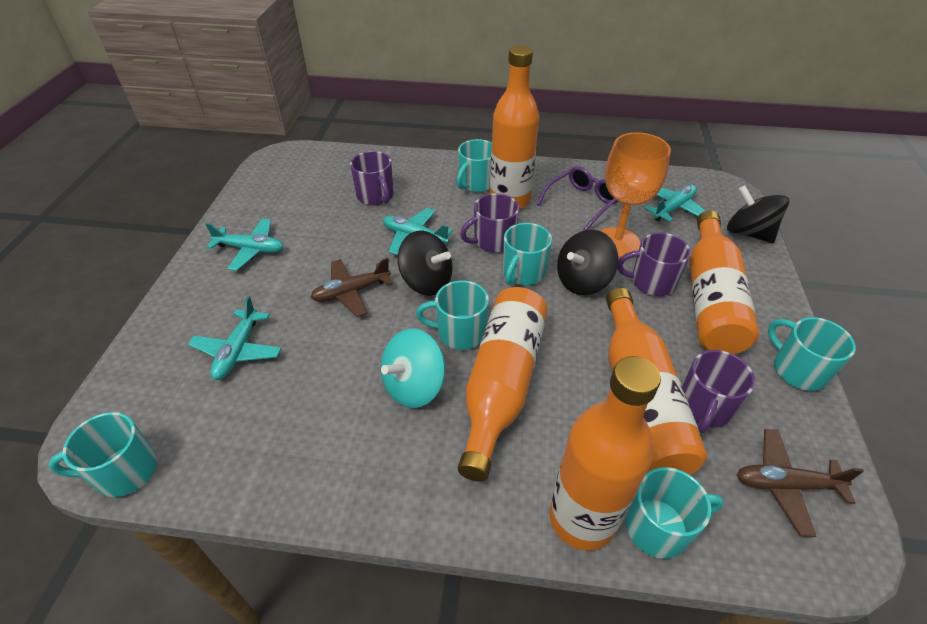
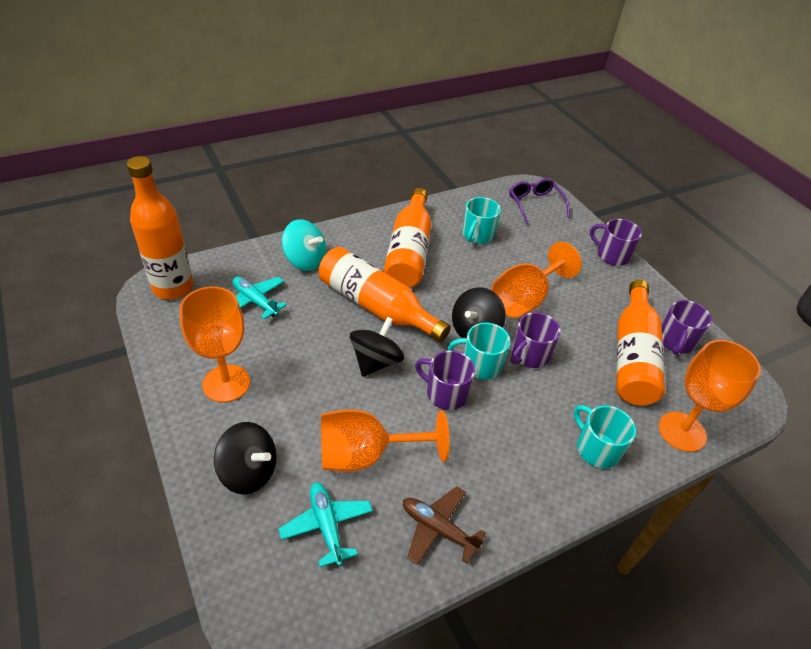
brown plane: [310,258,393,317] [737,429,864,537] = 2 -> [403,486,486,565] = 1
orange bottle: [458,287,548,482] [490,45,539,209] [549,356,661,551] [606,288,707,475] [689,210,759,354] = 5 -> [127,156,193,300] [319,247,451,342] [384,188,431,288] [616,280,665,406] = 4
orange goblet: [600,132,671,258] = 1 -> [180,287,250,402] [321,409,449,472] [491,242,582,318] [659,340,761,452] = 4
turquoise mug: [49,412,157,497] [416,280,489,350] [456,139,492,192] [503,223,552,285] [625,467,724,559] [768,317,856,391] = 6 -> [448,323,510,379] [463,197,501,244] [574,405,636,469] = 3
turquoise plane: [188,296,281,380] [205,218,283,271] [383,208,453,255] [644,184,705,222] = 4 -> [232,277,287,319] [279,482,373,567] = 2

